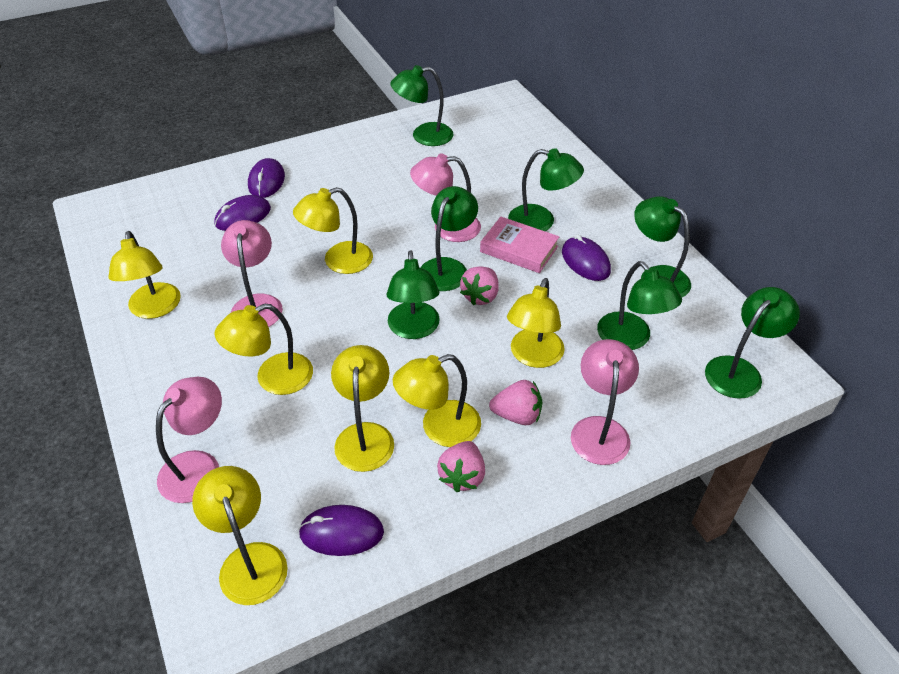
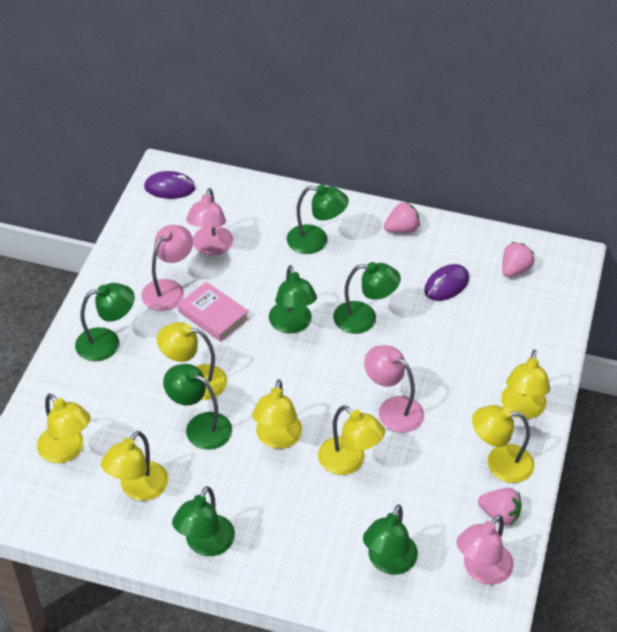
purple mouse: [214,195,271,231] [248,158,285,198] [298,505,384,556] [562,235,611,281] = 4 -> [144,171,196,199] [424,264,469,301] = 2

